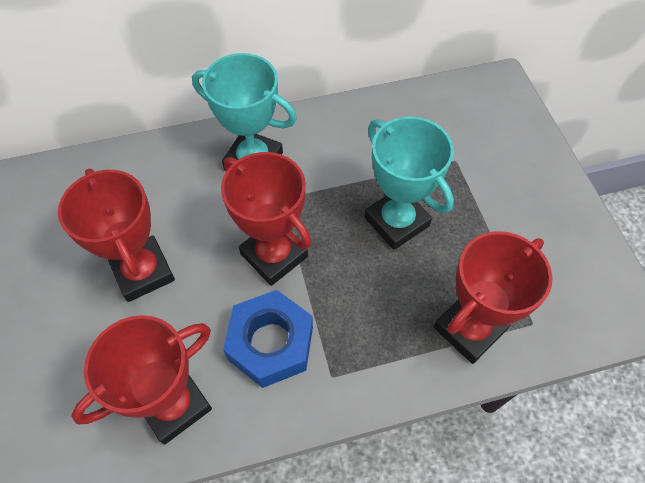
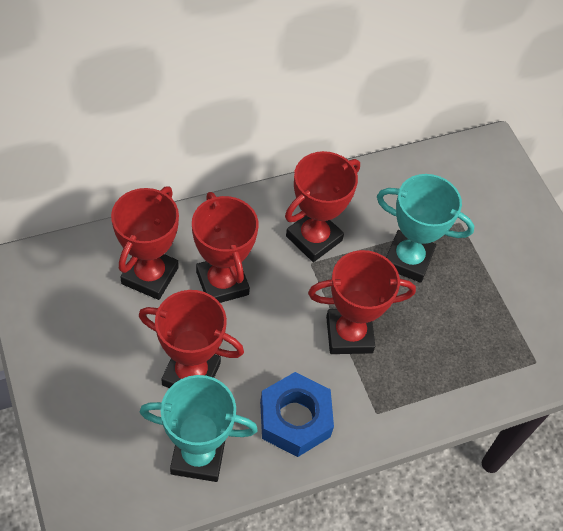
red trophy: [58,169,175,302] [71,315,212,445] [221,152,312,286] [434,231,553,364] = 4 -> [111,186,179,300] [139,290,244,388] [192,192,258,303] [285,151,360,262] [308,250,416,354] = 5

